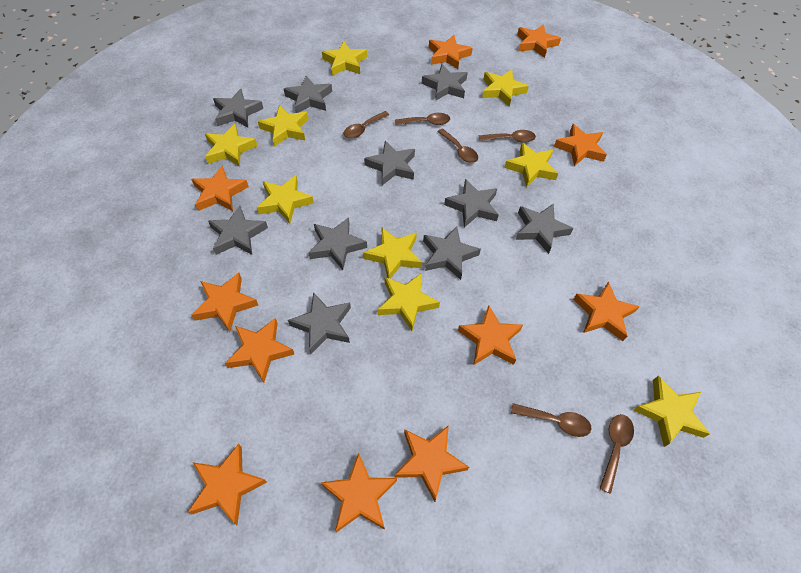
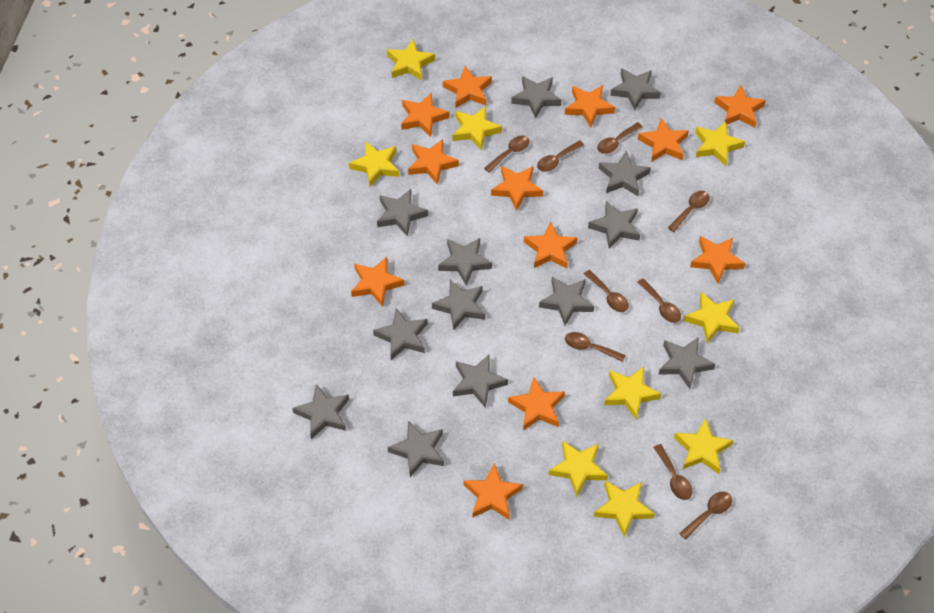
brown spoon: [344,111,389,139] [395,113,450,125] [437,128,478,163] [479,130,536,143] [511,403,592,437] [599,414,634,494] = 6 -> [484,135,530,173] [537,140,584,172] [565,332,626,362] [584,270,629,312] [597,122,643,154] [637,278,681,323] [653,444,693,500] [668,191,710,232] [679,492,732,540] = 9
grey star: [208,206,268,255] [213,89,263,128] [284,76,332,113] [288,292,351,354] [308,217,367,270] [364,141,415,185] [422,64,468,101] [423,226,481,280] [444,179,498,227] [516,204,573,254] = 10 -> [292,384,349,439] [373,308,428,360] [377,189,428,237] [388,421,444,477] [432,280,485,330] [438,238,492,285] [453,354,508,408] [511,76,562,119] [539,276,594,326] [588,201,640,249] [599,151,651,196] [610,68,661,111] [658,337,715,389] = 13
orange star: [188,444,267,525] [191,165,249,211] [192,273,258,332] [225,318,294,382] [321,452,397,533] [395,425,469,502] [429,35,472,69] [458,305,523,365] [517,24,561,58] [554,124,607,166] [573,281,640,341] = 11 -> [351,257,405,307] [401,93,450,137] [408,139,459,185] [443,66,492,108] [464,463,523,520] [491,166,543,211] [508,377,565,431] [524,222,577,269] [565,85,615,127] [638,118,689,162] [690,236,746,284] [714,85,766,128] = 12

